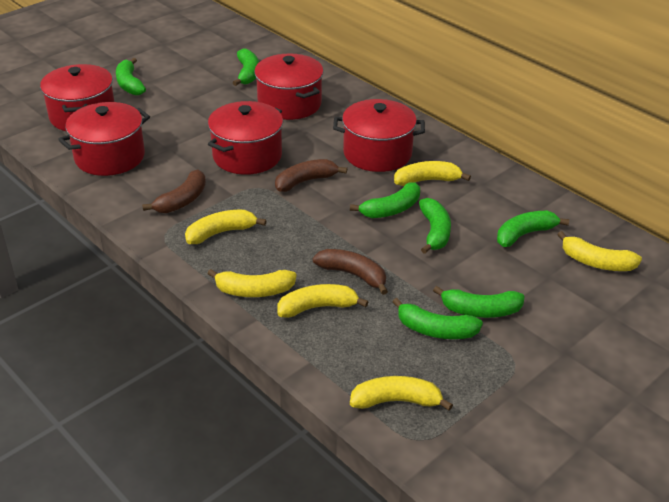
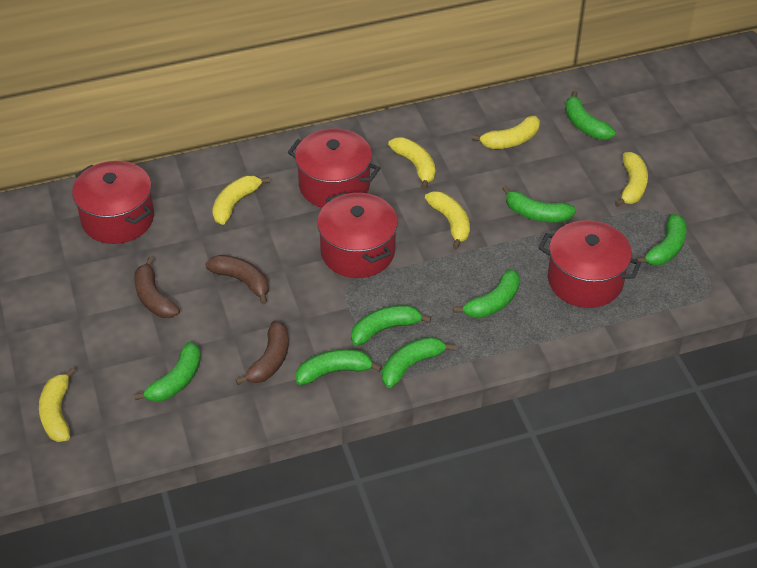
green banana: [116,58,146,95] [233,49,259,86] [350,182,420,218] [392,298,483,339] [419,198,451,254] [433,286,525,318] [497,211,569,247] = 7 -> [134,342,201,402] [296,349,382,385] [351,305,431,346] [382,337,455,388] [453,269,520,318] [502,186,576,222] [565,91,616,140] [636,214,687,265] = 8
red pot: [40,64,114,131] [58,102,150,176] [208,101,283,175] [254,54,324,120] [333,99,425,172] = 5 -> [72,161,154,244] [288,128,380,208] [317,192,398,278] [539,220,641,308] = 4

